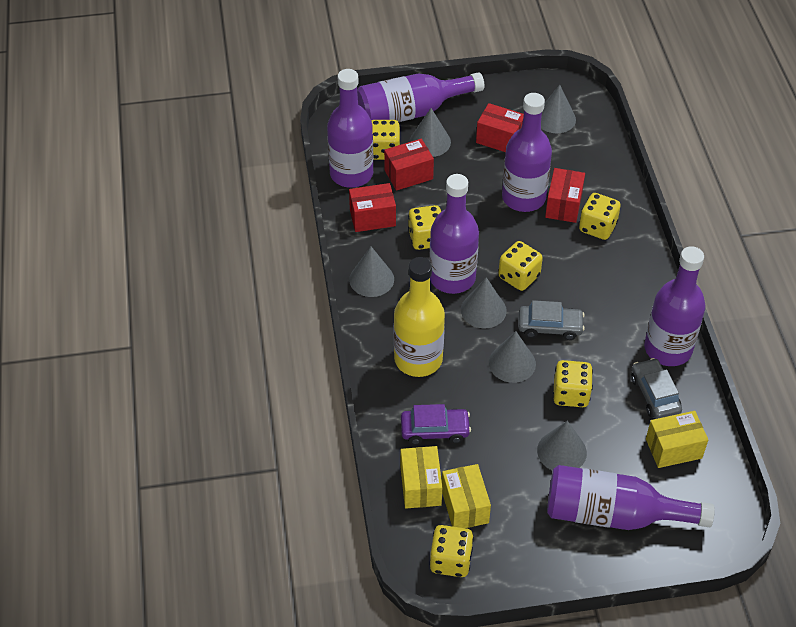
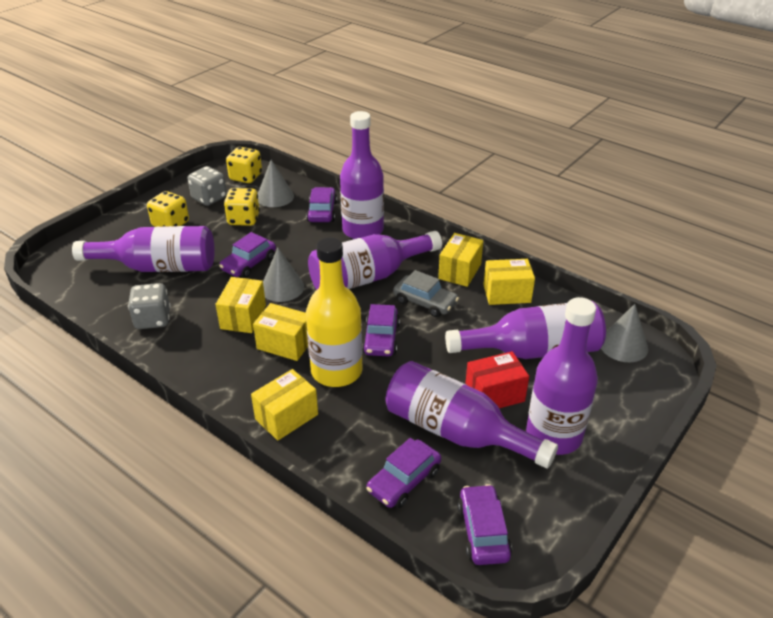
grey car: [518,300,585,340] [631,358,682,419] = 2 -> [393,270,459,317] = 1
grey cone: [349,247,394,297] [409,108,451,157] [461,277,507,328] [489,331,536,383] [537,421,587,471] [541,85,576,133] = 6 -> [258,160,294,207] [263,248,304,302] [601,304,648,362] = 3
grey dice: none = 0 -> [128,283,171,329] [188,166,227,206] = 2
purple car: [401,404,471,445] = 1 -> [219,232,276,278] [306,187,337,222] [362,304,400,357] [366,438,441,508] [458,484,512,565] = 5
red box: [349,183,396,232] [384,139,434,191] [476,103,524,152] [545,168,585,223] = 4 -> [465,351,529,408] = 1
yellow box: [401,446,442,508] [442,464,491,528] [646,411,708,468] = 3 -> [215,277,266,333] [251,369,318,441] [253,303,308,361] [438,233,483,287] [483,259,535,305] = 5
yellow dice: [371,120,400,160] [408,205,441,250] [429,525,474,577] [498,241,543,291] [553,360,593,407] [579,193,621,240] = 6 -> [147,191,189,227] [224,188,260,226] [226,147,262,183] = 3

